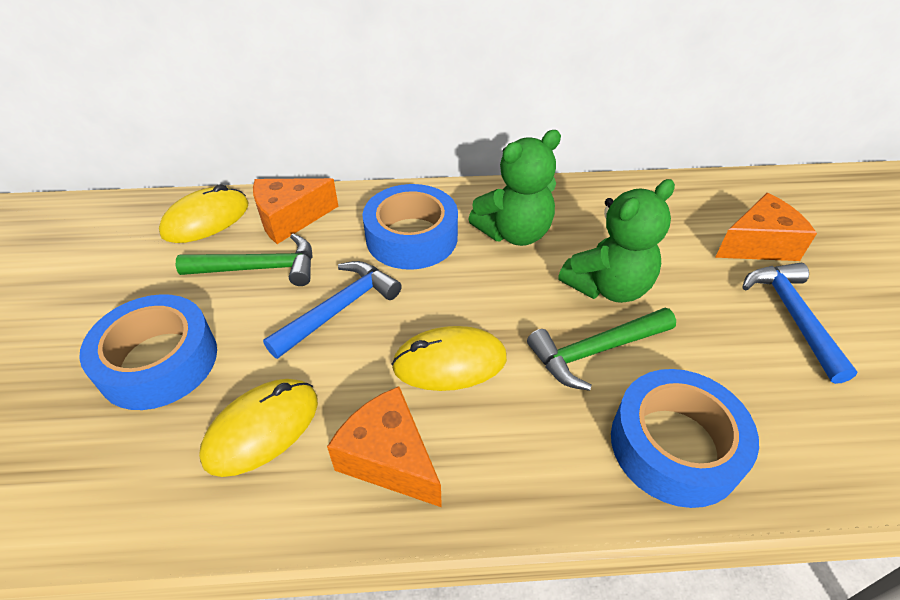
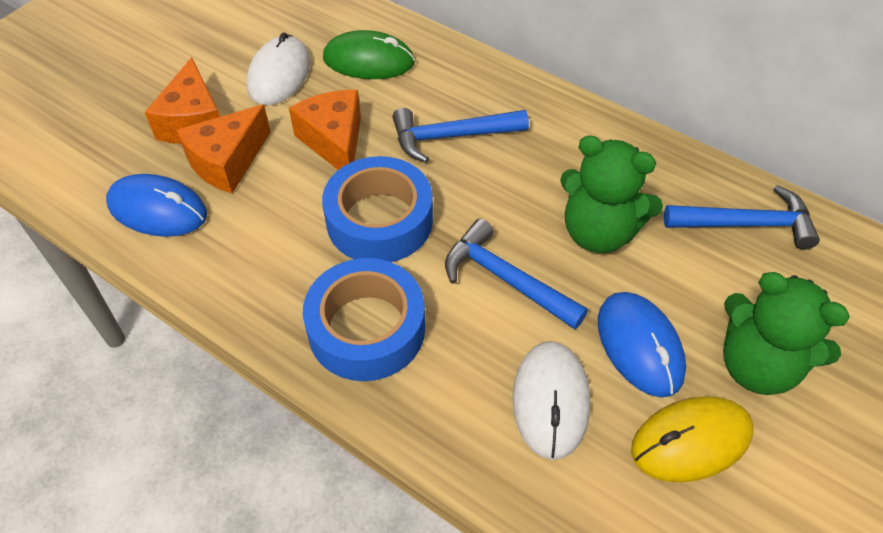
blue hammer: [263,261,402,359] [742,263,857,384] = 2 -> [392,108,529,162] [445,219,588,329] [664,185,820,250] = 3
blue mouse: none = 0 -> [106,174,207,237] [598,292,686,397] = 2
blue tape: [79,294,217,410] [363,184,458,270] [611,369,759,508] = 3 -> [303,258,425,381] [322,156,433,262] = 2
green hammer: [176,234,313,286] [527,308,676,391] = 2 -> none = 0
green mouse: none = 0 -> [323,30,415,79] = 1
white mouse: none = 0 -> [246,32,310,105] [513,341,590,460] = 2
yellow mouse: [159,184,249,243] [199,379,318,477] [391,326,507,391] = 3 -> [631,396,753,482] = 1

